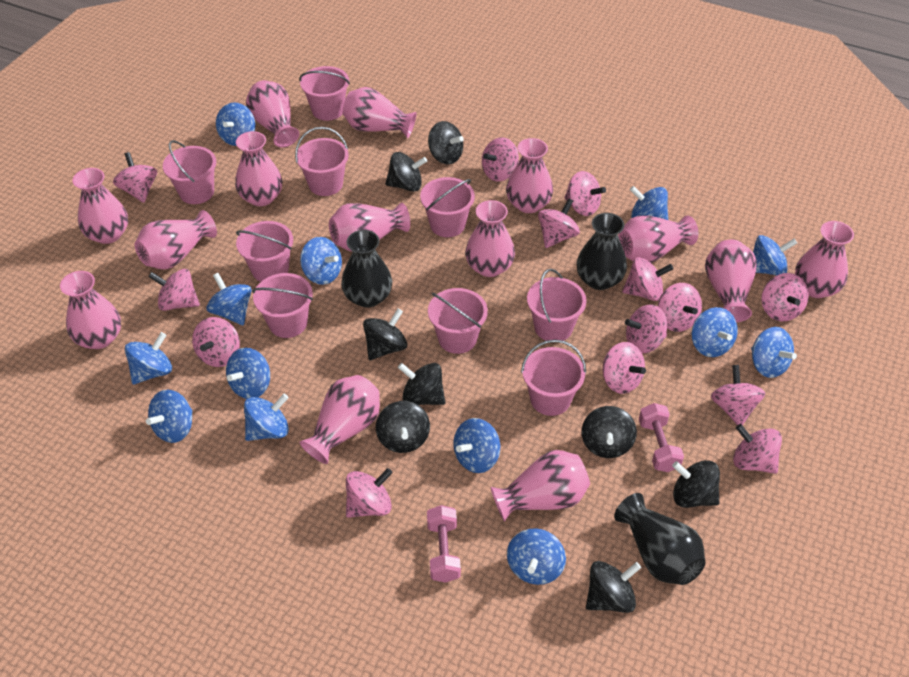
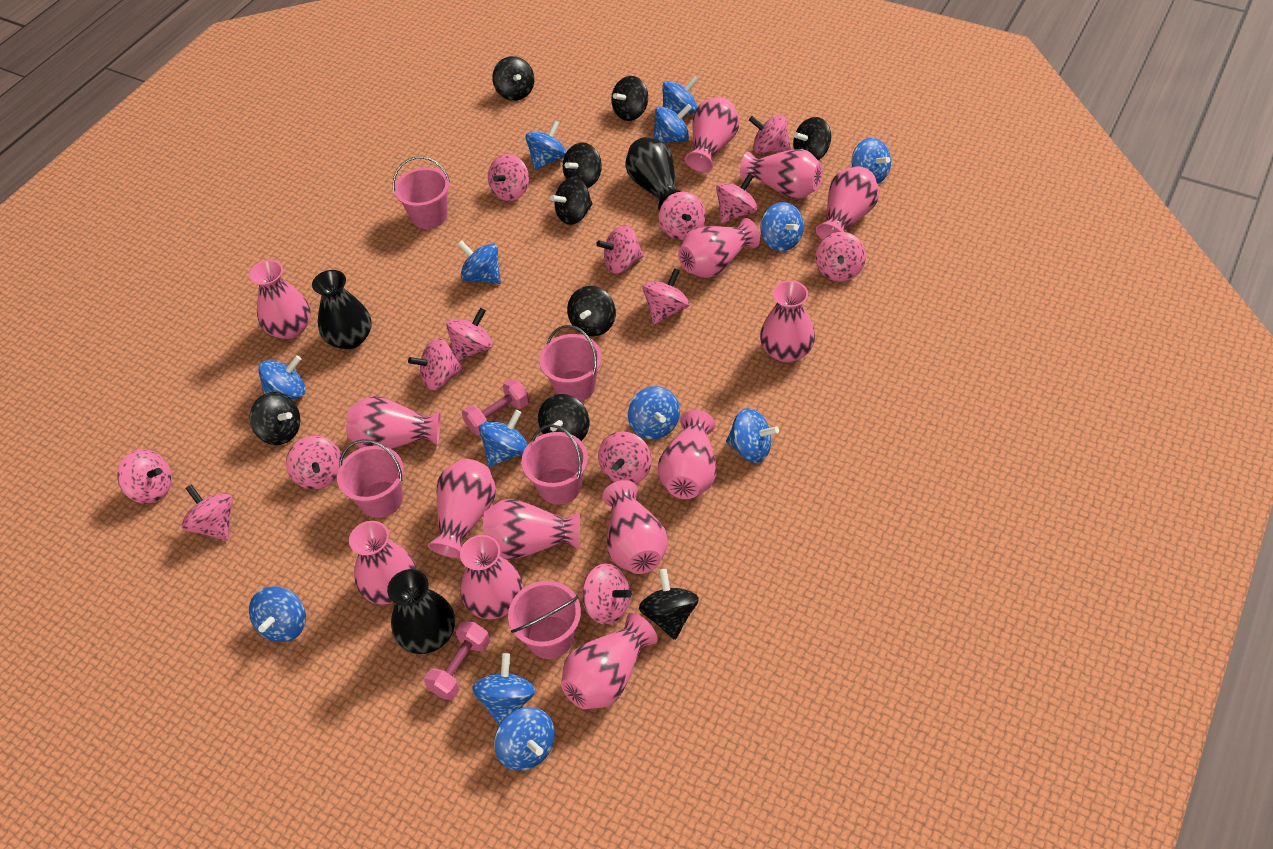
black spinning top: [363,308,407,360] [376,401,430,453] [385,152,427,192] [398,363,445,405] [428,121,464,164] [582,406,637,458] [586,561,641,613] [672,460,720,508] = 8 -> [250,392,300,445] [492,56,534,101] [538,394,589,441] [550,177,593,225] [563,142,602,188] [567,286,616,336] [611,76,648,121] [639,569,699,640] [793,117,831,160] = 9
pink bucket: [163,140,216,204] [236,221,293,282] [252,273,313,338] [295,127,349,196] [299,66,350,121] [420,177,475,237] [428,288,488,354] [521,340,586,416] [527,269,587,341] = 9 -> [337,439,404,518] [392,156,450,229] [508,581,581,659] [521,424,588,505] [539,325,602,402] = 5

